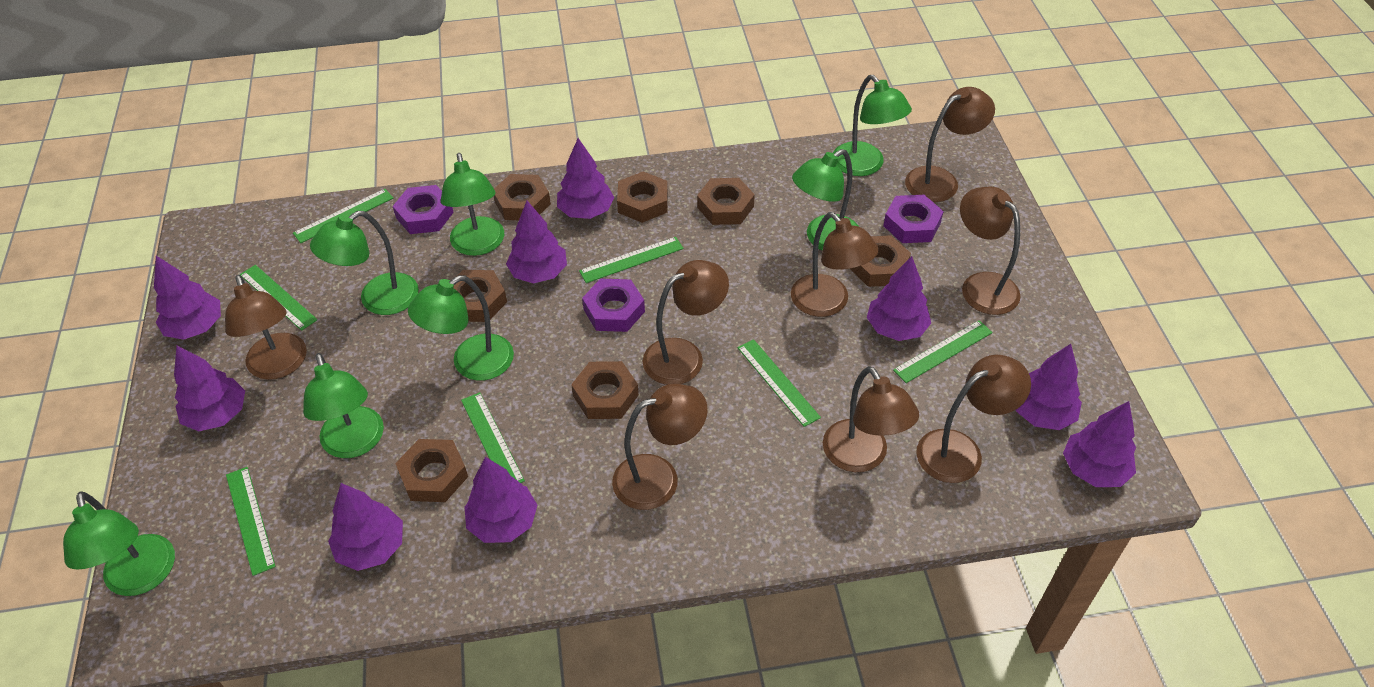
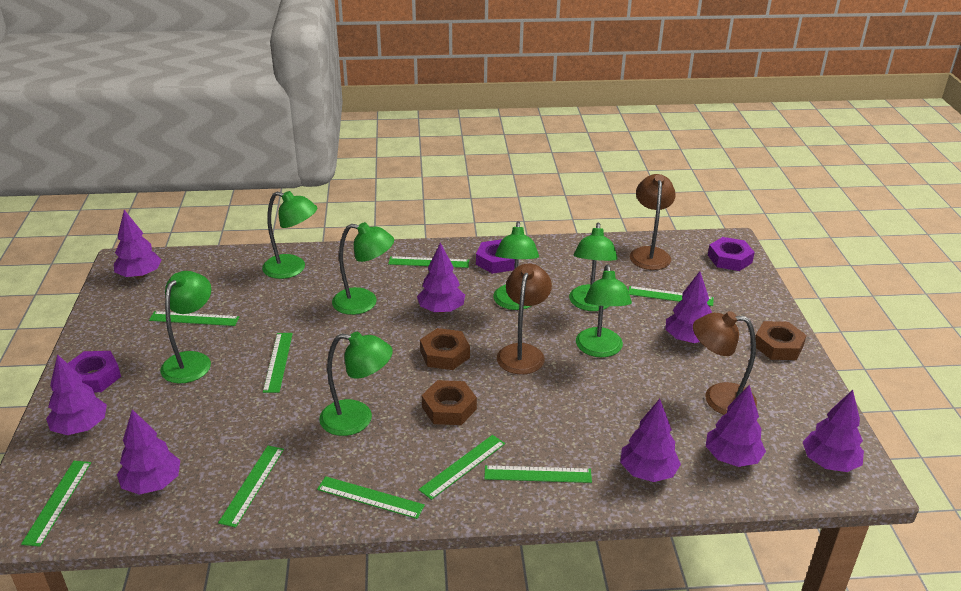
brown lamp: [225,275,307,380] [612,384,708,510] [643,260,729,385] [791,212,879,317] [823,366,919,472] [905,87,995,202] [916,355,1031,483] [960,186,1021,315] = 8 -> [497,263,552,375] [630,174,676,270] [693,311,757,415] = 3
brown nut: [395,439,468,502] [454,270,507,322] [494,174,551,220] [571,361,639,419] [617,171,668,223] [697,178,755,225] [850,235,911,287] = 7 -> [420,328,470,370] [422,380,477,425] [755,321,807,360] = 3
green ruler: [226,467,276,576] [240,265,317,331] [293,189,393,243] [461,392,525,483] [579,237,684,283] [737,339,821,427] [893,320,993,383] = 7 -> [21,461,91,547] [149,311,239,326] [218,446,284,528] [263,333,293,393] [317,476,425,519] [388,256,469,268] [419,435,505,500] [484,465,592,483] [628,286,714,306] = 9
purple tree: [154,256,221,340] [174,346,245,431] [328,483,403,571] [465,457,537,543] [506,201,567,283] [557,138,614,219] [867,256,931,341] [1016,344,1082,430] [1063,401,1136,487] = 9 -> [46,354,107,435] [114,210,161,279] [117,409,180,495] [417,243,465,313] [620,399,681,482] [665,271,712,343] [706,385,766,467] [803,390,864,472] = 8

